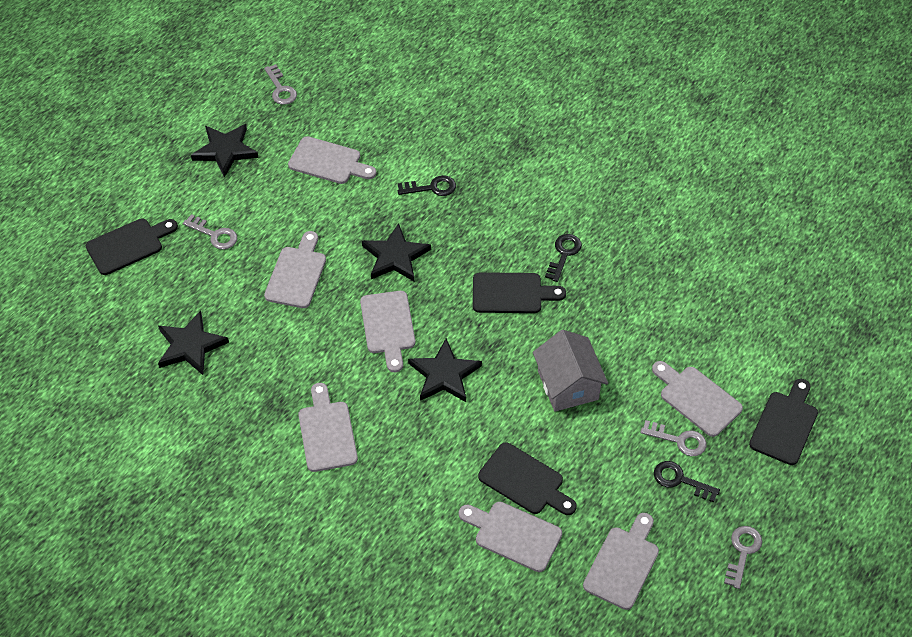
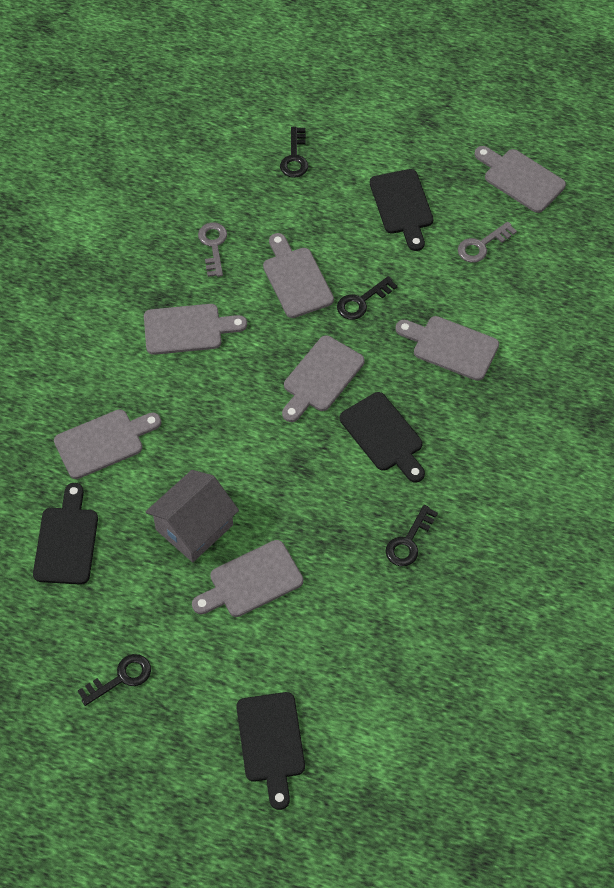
black key: [398,175,456,196] [545,234,582,282] [654,461,720,502] = 3 -> [78,654,151,706] [280,127,308,178] [337,276,397,320] [386,505,438,566] = 4
black star: [158,311,229,375] [191,124,259,178] [362,223,431,281] [408,338,482,402] = 4 -> none = 0
grey key: [183,214,237,249] [264,64,297,105] [640,420,707,456] [724,526,762,589] = 4 -> [198,222,227,277] [458,222,517,263] = 2

